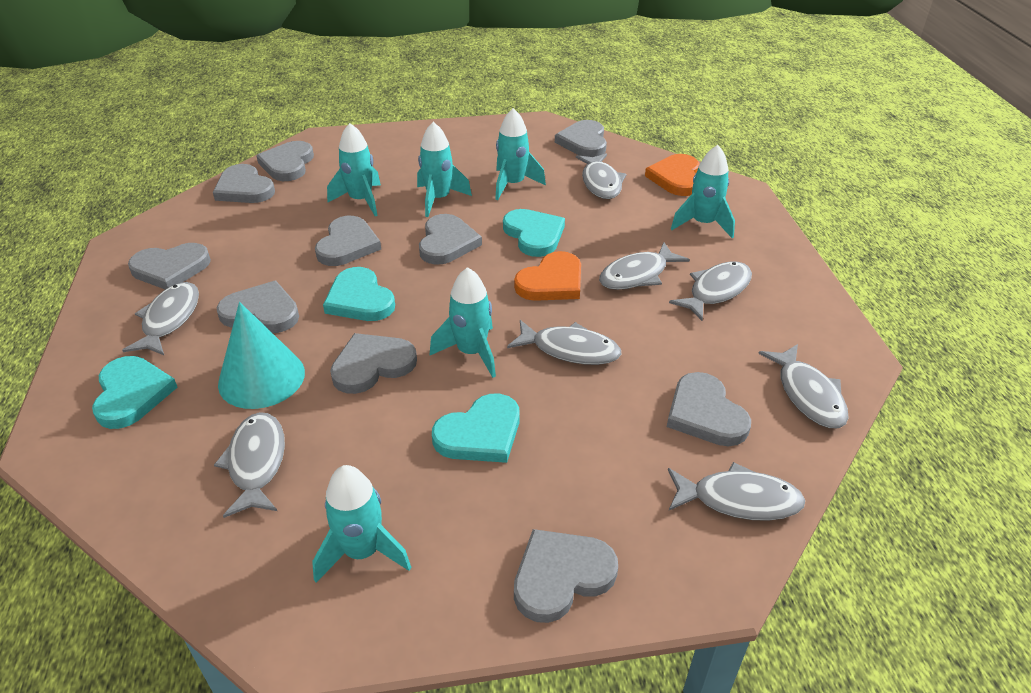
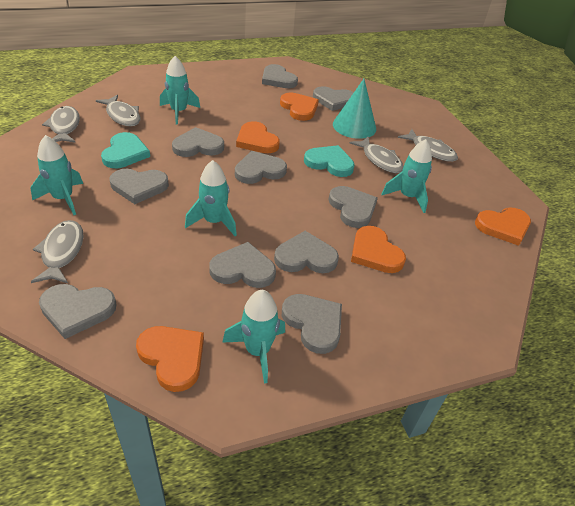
grey fish: [122,282,199,355] [214,412,285,518] [507,320,622,365] [576,153,626,199] [599,242,690,290] [668,462,805,521] [669,262,752,321] [758,344,849,428] = 8 -> [31,220,84,283] [42,106,80,143] [96,95,140,126] [350,137,404,173] [398,129,458,162] = 5
orange heart: [514,251,581,301] [645,154,700,196] = 2 -> [136,326,204,392] [236,121,280,153] [280,92,319,121] [351,226,406,273] [475,208,531,246] = 5
turquoise heart: [92,356,177,429] [323,267,395,321] [432,394,520,463] [503,209,565,257] = 4 -> [101,132,150,168] [304,145,355,177] = 2
turquoise rocket: [312,465,411,583] [327,123,381,216] [417,122,472,217] [430,267,496,378] [495,108,546,200] [671,145,735,238] = 6 -> [31,135,83,215] [160,56,200,124] [185,160,237,236] [222,290,285,384] [381,139,432,213] = 5

